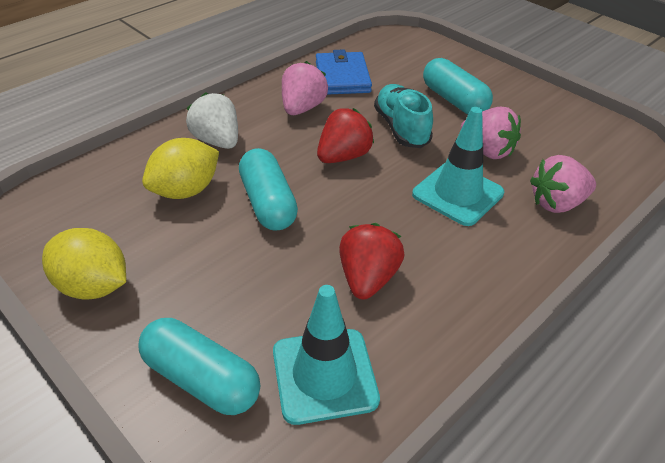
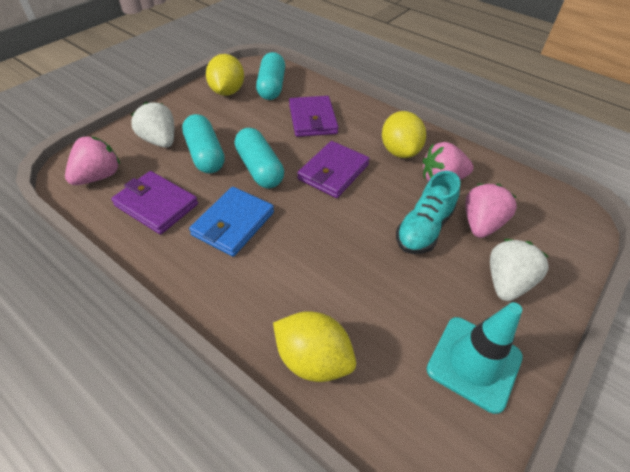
purple wallet: none = 0 -> [111,171,198,234] [289,96,338,137] [297,141,370,198] = 3
red strawberry: [317,108,374,163] [339,223,405,300] = 2 -> none = 0
turquoise traffic cone: [273,285,380,425] [412,107,504,226] = 2 -> [426,302,523,414] = 1
white strawberry: [186,92,238,149] = 1 -> [131,102,174,148] [490,239,549,301] = 2
yellow lemon: [42,228,126,300] [142,138,219,199] = 2 -> [206,54,244,96] [273,311,356,382] [382,111,426,158] = 3

